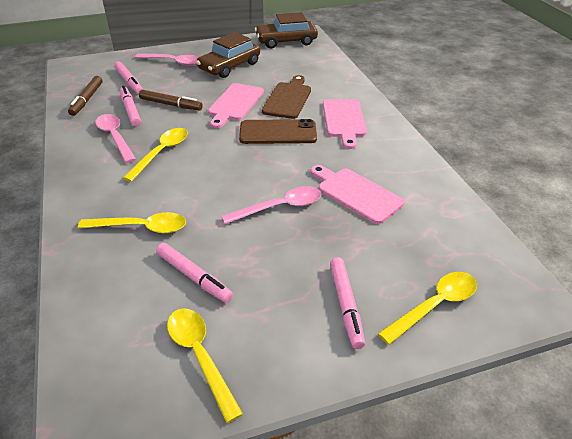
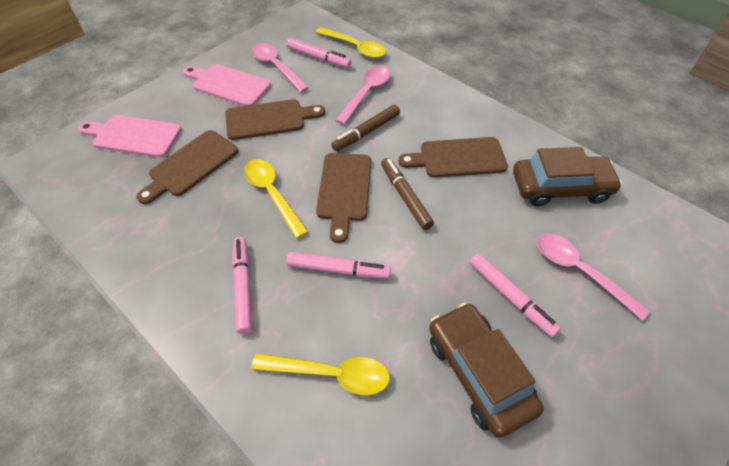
brown cutting board: [262,75,311,119] = 1 -> [137,130,238,204] [225,99,325,140] [316,153,371,243] [399,137,508,178] = 4
brown phone: [239,119,317,144] = 1 -> none = 0
pink cutting board: [208,83,264,128] [311,165,404,224] [323,99,367,149] = 3 -> [78,115,181,157] [183,64,271,106] = 2
yellow spoon: [78,212,186,233] [123,128,188,182] [167,308,243,423] [378,272,477,345] = 4 -> [244,159,308,238] [251,353,390,395] [316,27,386,58] = 3

